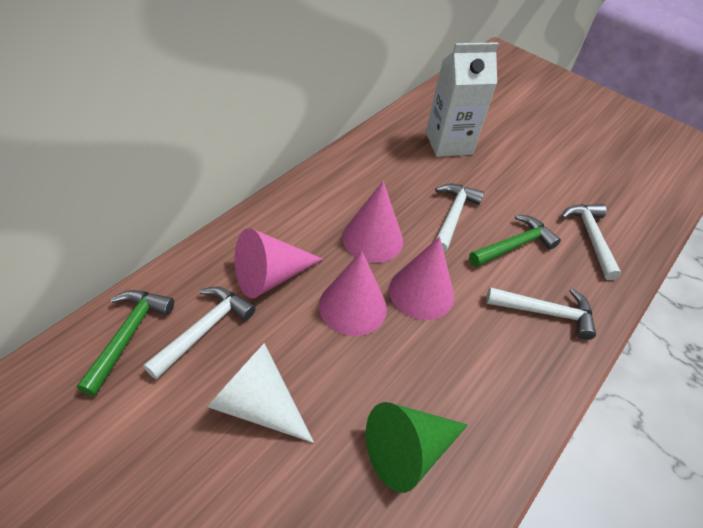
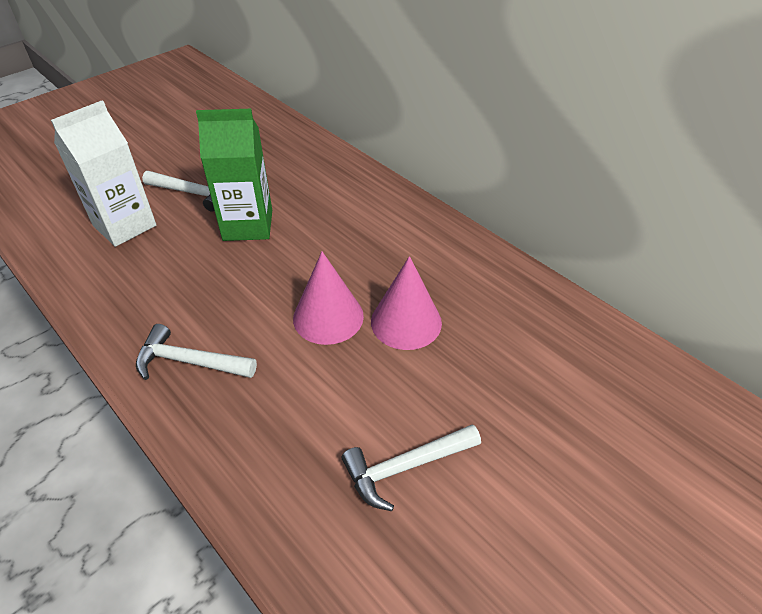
green carton: none = 0 -> [196,109,272,241] = 1
green cone: [366,402,468,493] = 1 -> none = 0
green hammer: [77,290,174,396] [469,215,561,267] = 2 -> none = 0
pink cone: [235,228,323,298] [319,251,387,336] [342,181,403,263] [389,237,454,320] = 4 -> [293,252,364,345] [371,256,442,350] = 2
white cone: [207,343,314,443] = 1 -> none = 0
white hammer: [143,287,256,379] [435,184,484,253] [486,287,596,340] [561,204,621,280] = 4 -> [136,324,257,380] [142,171,214,212] [341,424,481,511] = 3

